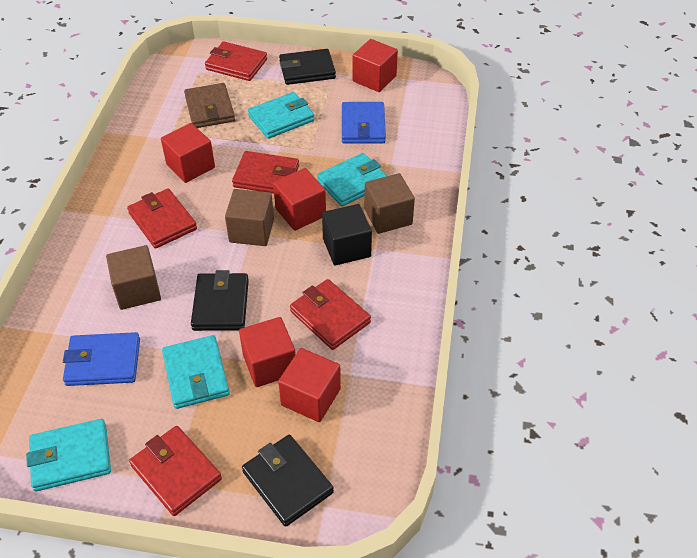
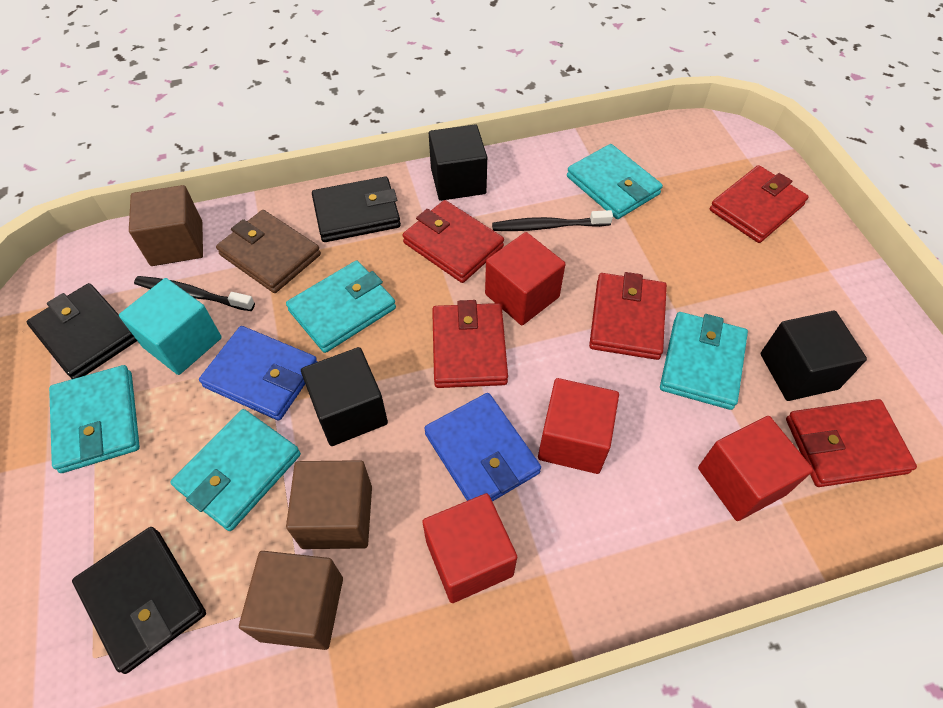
black cube: [322,204,372,266] = 1 -> [301,347,388,446] [429,125,487,201] [761,311,867,401] = 3
black toothbrush: none = 0 -> [134,276,255,311] [492,210,613,231] = 2
red cube: [161,123,215,183] [239,317,296,387] [273,168,326,231] [278,348,341,422] [352,39,398,92] = 5 -> [422,493,517,603] [485,232,565,325] [538,378,619,474] [698,416,813,521] = 4
turquoise cube: none = 0 -> [119,278,222,375] = 1
turquoise wallet: [26,419,111,491] [162,335,230,409] [248,92,314,139] [317,153,387,206] = 4 -> [49,365,140,473] [171,409,301,531] [286,261,396,353] [567,144,663,219] [660,312,748,410] = 5

